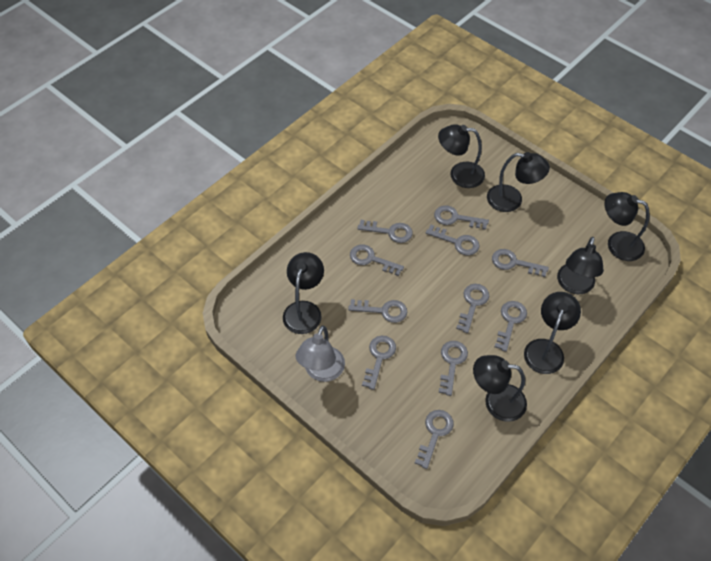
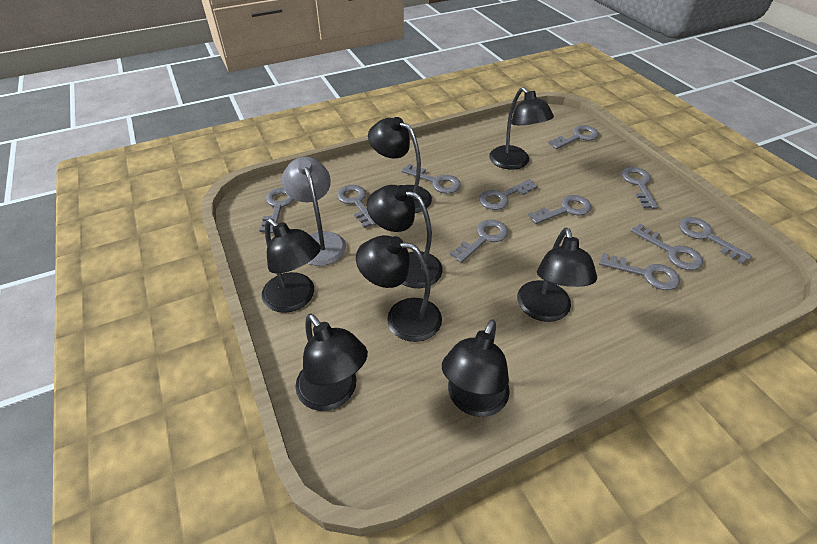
black lamp: [283,252,324,334] [438,124,485,188] [473,355,527,422] [487,152,550,212] [524,292,581,374] [557,237,604,294] [604,192,650,261] = 7 -> [262,218,321,313] [295,313,368,411] [356,235,442,342] [367,185,443,288] [368,117,432,213] [442,319,510,417] [489,87,554,170] [517,227,597,322] = 8

